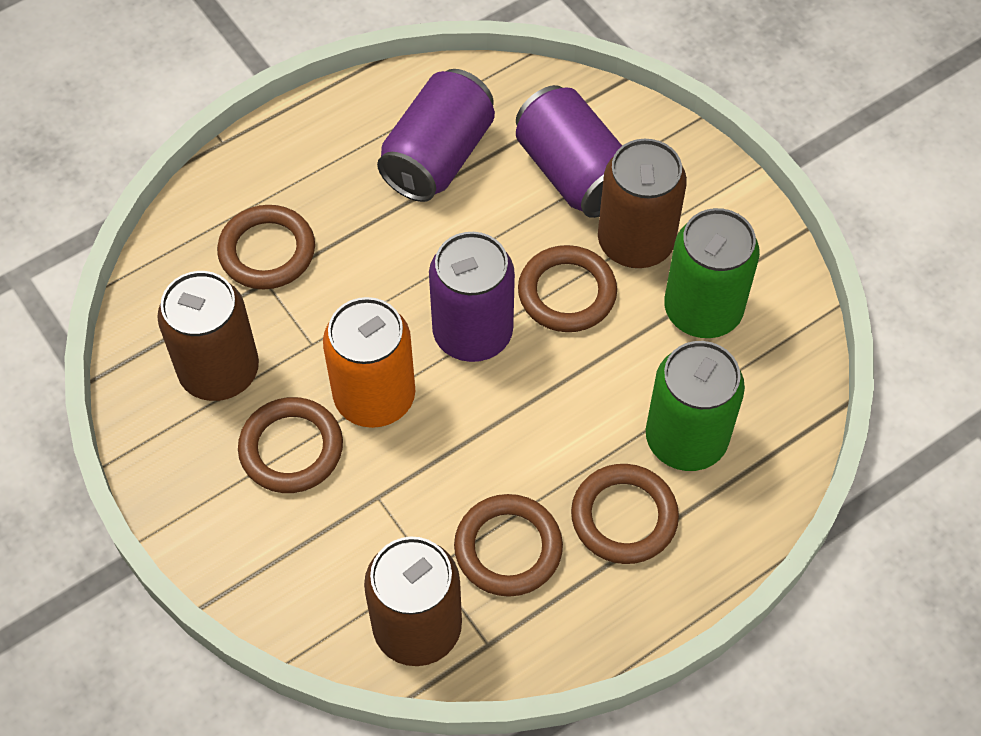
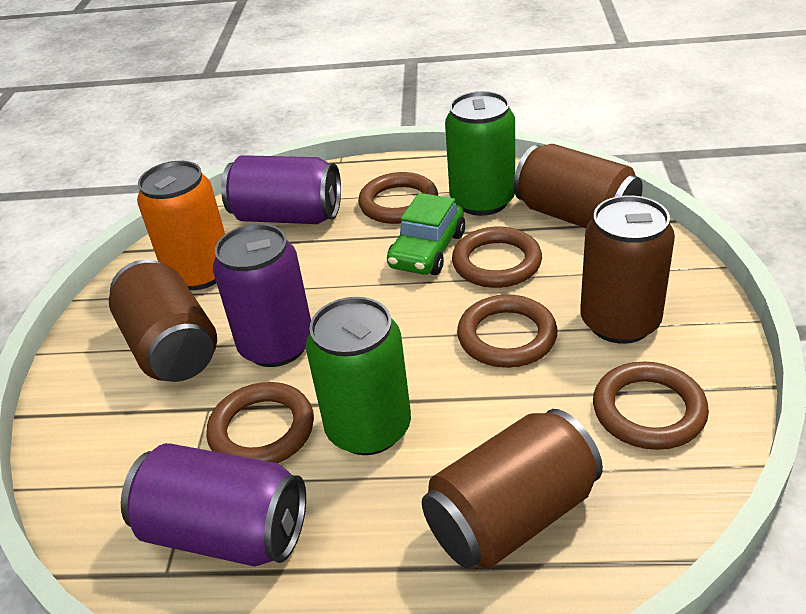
brown can: [157,271,259,401] [364,537,462,666] [598,139,687,268] = 3 -> [109,259,217,382] [422,409,603,569] [514,144,643,228] [580,195,675,344] = 4
green car: none = 0 -> [387,193,465,275] = 1

